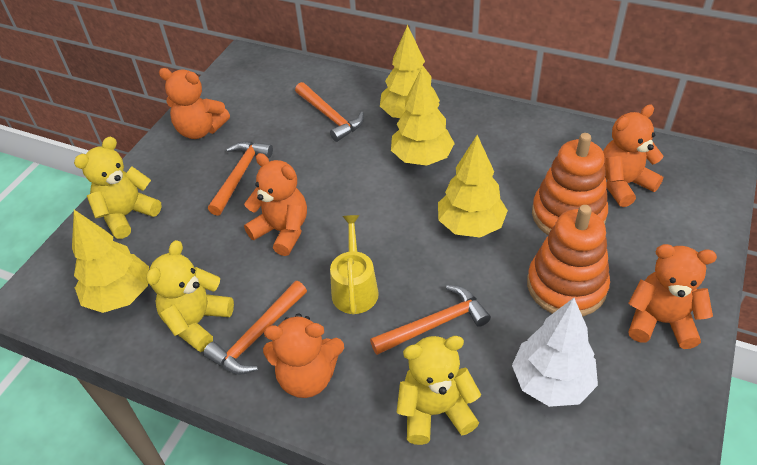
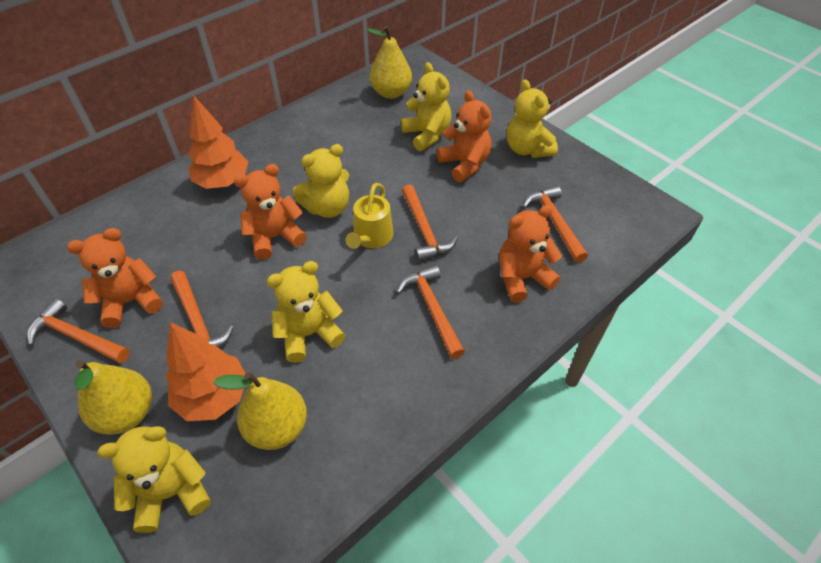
orange hammer: [203,281,307,374] [208,142,273,216] [295,82,364,142] [370,285,491,355] = 4 -> [27,298,130,363] [170,271,234,348] [396,265,465,359] [402,184,458,262] [522,185,588,263] = 5
orange stacking toy: [527,205,610,317] [532,133,608,235] = 2 -> none = 0
orange teddy bear: [159,68,230,139] [244,153,307,256] [263,313,344,398] [603,105,664,207] [628,244,717,349] = 5 -> [67,228,163,328] [234,164,307,260] [437,90,492,182] [499,205,562,303] = 4
orange tree: none = 0 -> [166,322,246,421] [188,96,248,189] = 2
white tree: [512,298,598,407] = 1 -> none = 0
yellow pear: none = 0 -> [75,360,152,435] [213,372,307,450] [367,26,412,99] = 3
yellow teddy bear: [74,137,162,239] [146,240,234,352] [397,336,481,445] = 3 -> [97,426,211,533] [267,261,346,363] [292,144,349,218] [401,62,452,151] [507,79,558,158] = 5
yellow tree: [72,210,149,313] [380,25,440,118] [391,67,455,166] [438,135,508,237] = 4 -> none = 0

